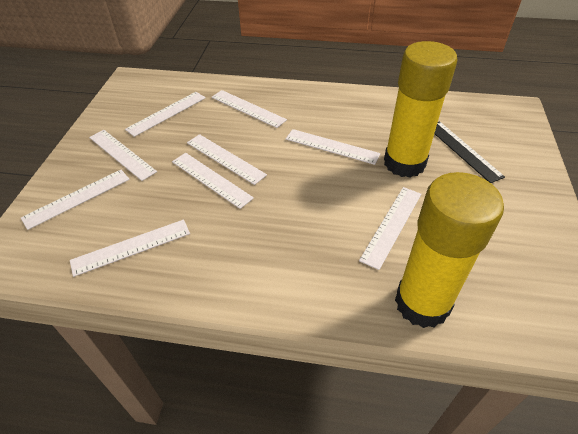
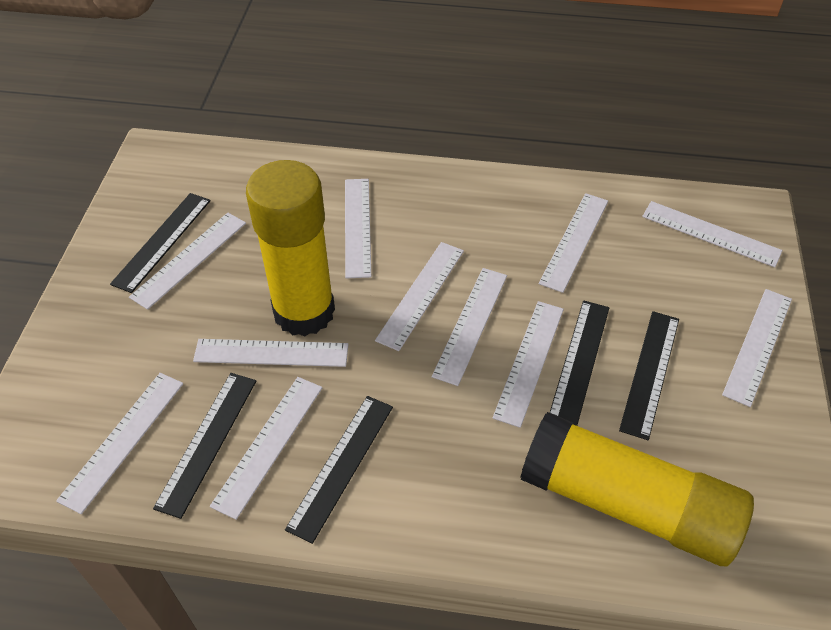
black ruler: [434,121,505,183] = 1 -> [110,193,211,293] [153,373,256,519] [285,396,393,544] [550,300,609,426] [619,311,679,440] = 5
white ruler: [21,170,130,230] [70,220,190,277] [89,130,157,181] [125,92,206,137] [172,153,254,209] [187,134,267,185] [212,90,287,128] [286,129,380,165] [359,187,421,270] = 9 -> [56,373,183,514] [129,213,246,310] [193,339,348,367] [210,377,322,520] [345,179,371,278] [375,242,464,351] [432,268,507,386] [493,301,564,428] [539,193,608,293] [642,201,783,267] [722,289,792,407] = 11

